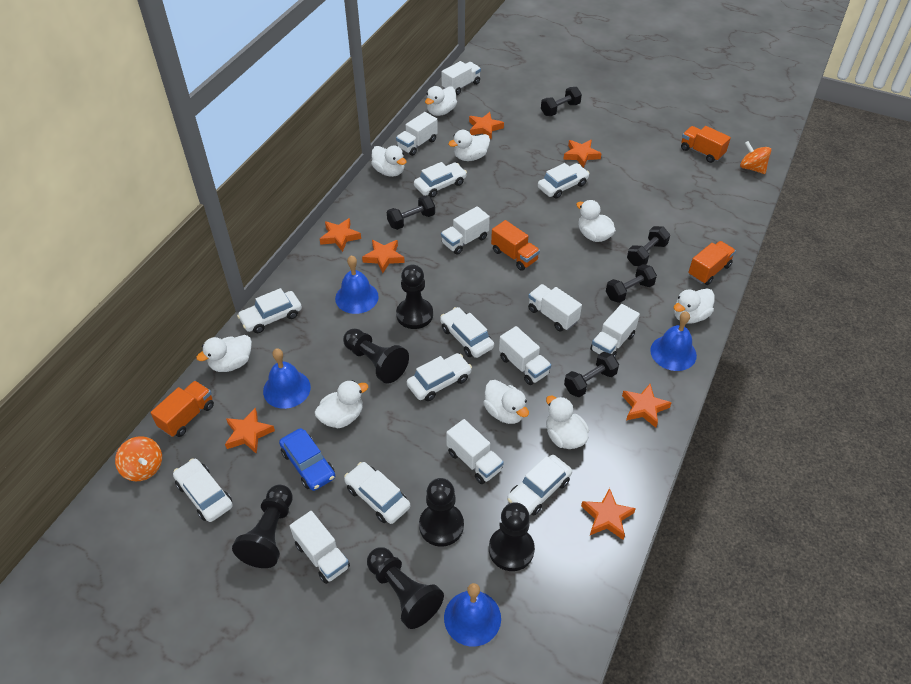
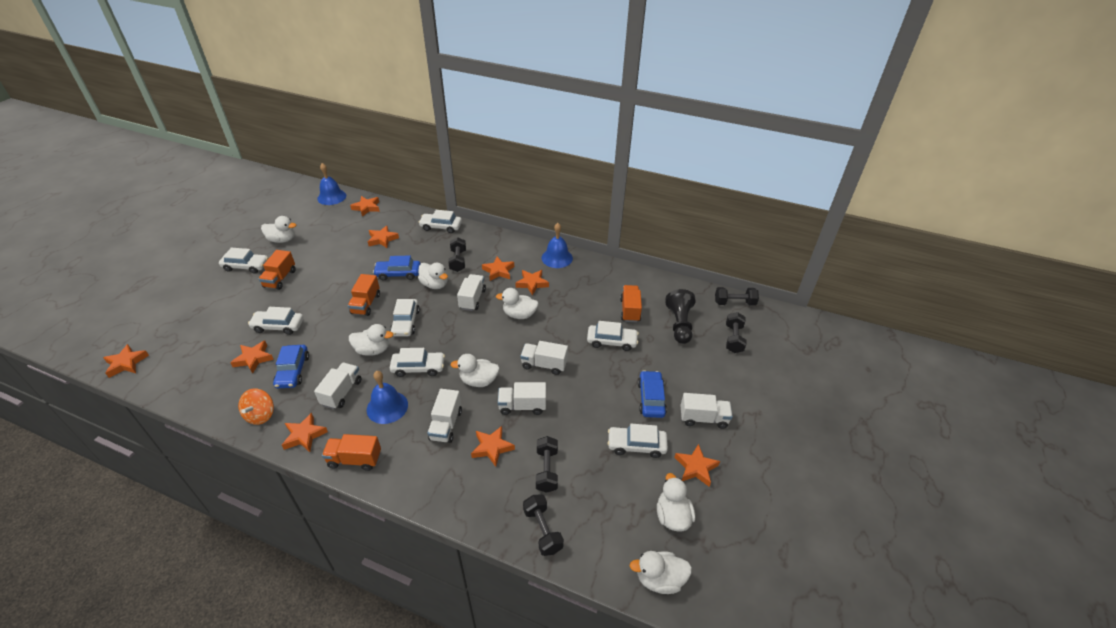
black pawn: [232,485,293,568] [343,328,409,384] [367,547,444,629] [396,265,433,329] [419,478,464,547] [489,502,535,571] = 6 -> [665,289,696,344] = 1
blue bell: [263,348,311,409] [335,255,379,314] [444,583,501,647] [650,311,697,371] = 4 -> [317,163,346,205] [367,371,408,424] [542,223,573,268] = 3
blue car: [279,428,335,491] = 1 -> [273,345,309,388] [373,256,420,281] [638,370,667,418] = 3
orange spinning top: [115,436,162,481] [740,141,772,174] = 2 -> [238,388,274,425] = 1
orange star: [225,408,275,454] [320,218,361,252] [362,240,405,273] [469,112,504,140] [563,140,602,168] [581,488,636,540] [622,384,672,428] = 7 -> [103,344,149,378] [230,340,274,374] [282,413,328,452] [350,196,380,217] [368,226,399,248] [471,426,515,467] [482,257,514,281] [515,270,549,295] [674,444,720,487] = 9
white car: [173,458,233,522] [237,288,302,333] [344,462,410,524] [407,353,472,401] [414,162,467,197] [440,307,494,358] [507,455,572,516] [538,163,589,199] = 8 -> [219,248,268,274] [248,307,304,335] [390,299,420,336] [390,348,445,377] [418,210,462,233] [587,321,639,351] [607,424,668,458] = 7
white duck: [196,335,252,372] [314,380,368,428] [371,145,407,177] [425,86,457,116] [448,130,490,161] [483,380,529,424] [546,395,589,449] [576,200,616,242] [674,289,715,324] = 9 -> [261,216,296,243] [349,324,393,356] [418,263,448,289] [450,354,500,387] [496,288,539,319] [630,551,692,594] [657,473,695,531] = 7
white truck: [290,511,350,584] [396,112,438,156] [441,61,481,95] [441,206,490,255] [446,419,504,484] [499,326,551,385] [528,284,582,332] [590,304,640,357] = 8 -> [314,363,362,409] [427,389,462,443] [457,274,486,311] [498,382,546,415] [520,341,568,375] [680,393,733,429] = 6

